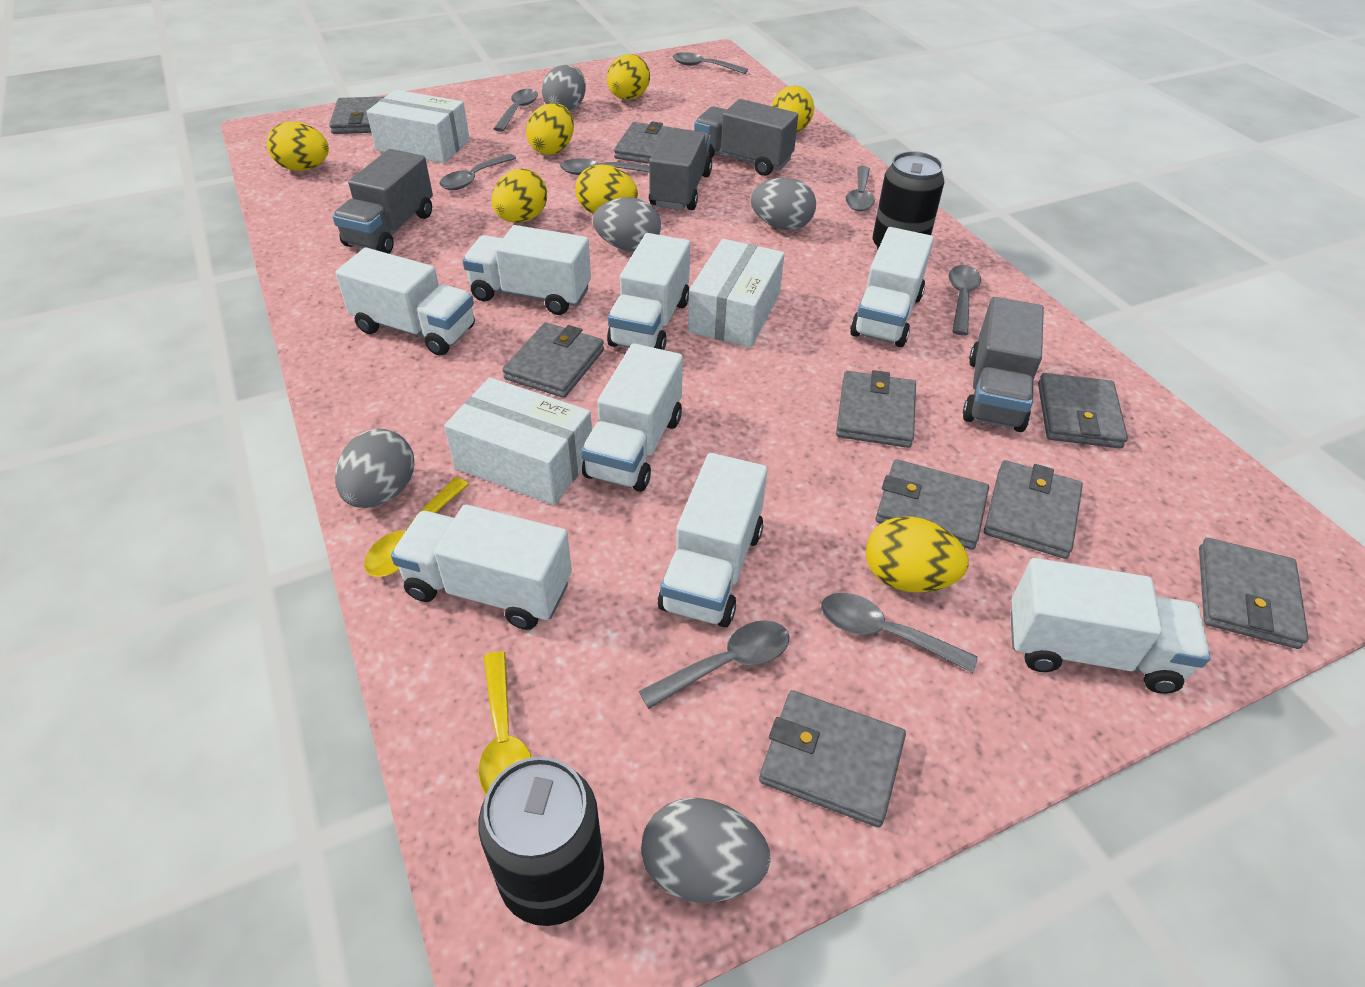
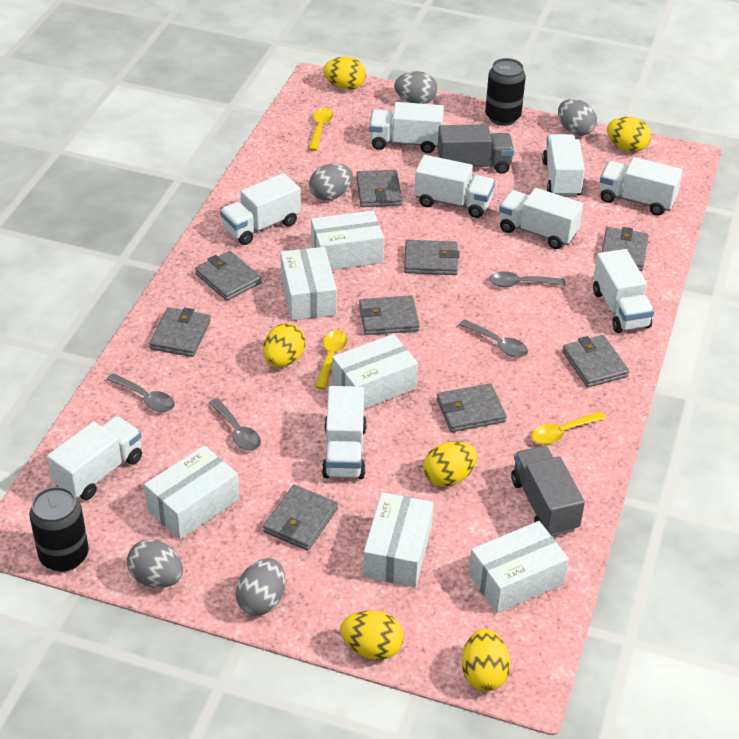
grey spoon: [439,154,516,190] [494,89,538,132] [560,158,649,175] [639,620,789,709] [673,52,748,74] [821,593,978,673] [846,166,875,211] [948,265,981,335] = 8 -> [107,373,175,412] [209,398,261,451] [459,319,528,358] [489,271,565,287] = 4
grey truck: [332,149,433,254] [649,128,712,210] [694,99,798,176] [963,297,1044,432] = 4 -> [437,124,514,174] [511,446,585,537] = 2
white box: [367,90,470,163] [444,377,592,505] [688,239,785,348] = 3 -> [144,445,239,539] [280,247,337,320] [311,210,384,270] [332,334,418,409] [363,492,434,587] [469,521,569,613] = 6
white truck: [335,248,475,356] [391,504,572,630] [463,225,591,315] [581,343,683,492] [607,233,690,350] [658,453,768,628] [850,227,934,347] [1010,558,1210,694] = 8 -> [47,416,142,500] [220,173,301,245] [322,386,367,479] [369,102,444,153] [414,155,495,218] [499,188,583,249] [542,134,585,197] [593,249,654,333] [600,157,682,216] = 9
yellow egg: [267,122,329,171] [492,169,547,223] [526,103,574,155] [575,164,638,214] [607,54,650,100] [772,86,814,132] [866,516,969,592] = 7 -> [263,323,305,367] [323,57,366,90] [340,610,404,660] [423,441,477,487] [462,629,510,691] [607,117,651,152] = 6
yellow spoon: [364,478,469,577] [479,651,532,795] = 2 -> [309,107,333,151] [315,330,348,389] [532,411,606,445] = 3

